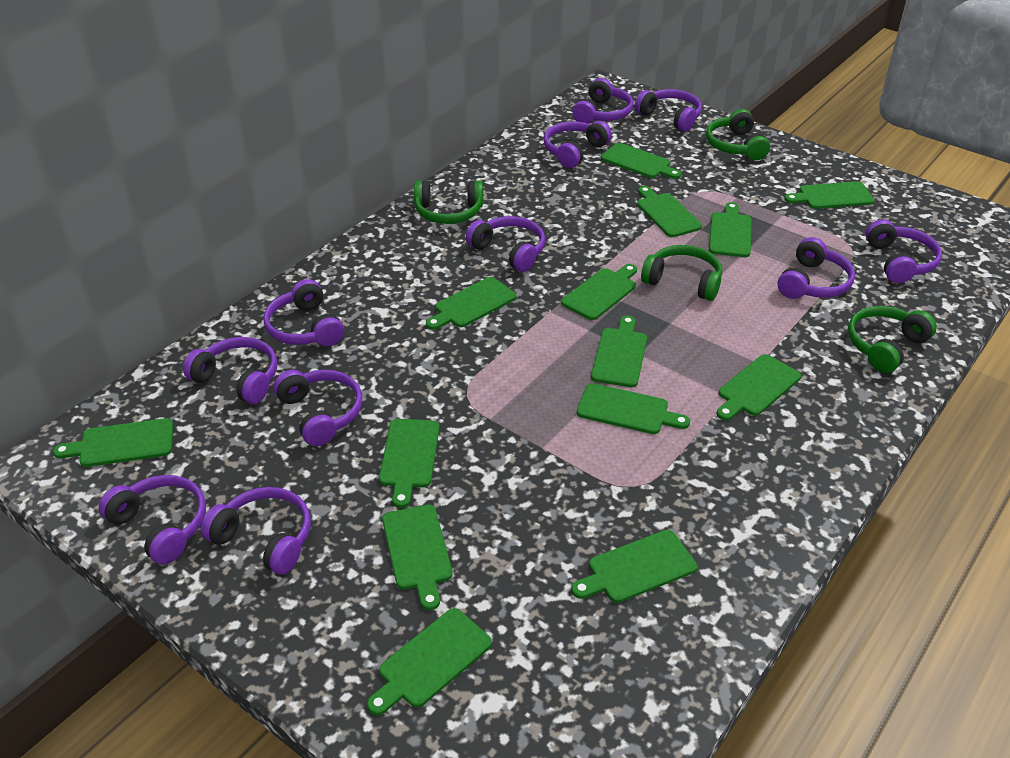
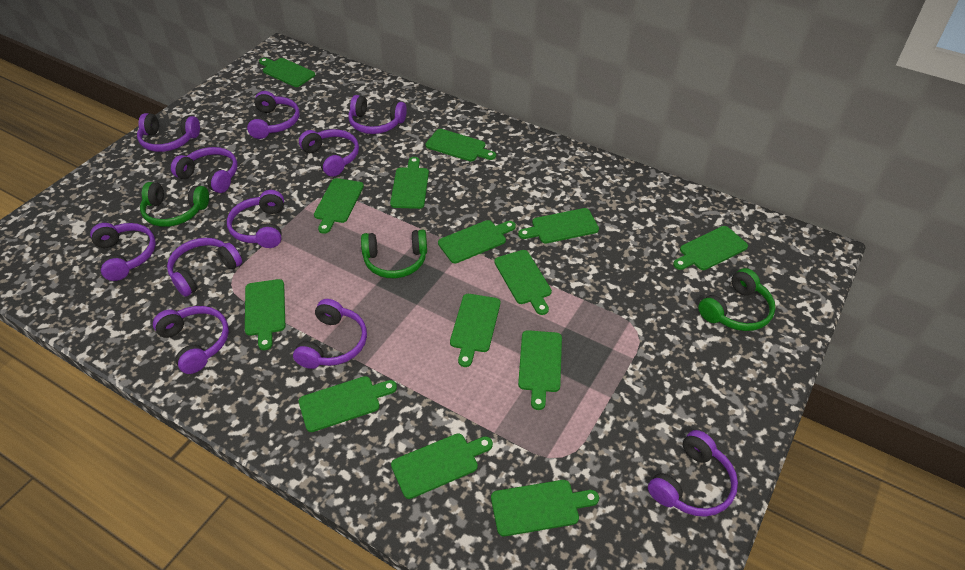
green headphones: [414,180,483,224] [641,245,722,301] [706,109,770,160] [848,306,937,373] = 4 -> [140,182,209,227] [361,229,427,278] [698,268,775,331] = 3

